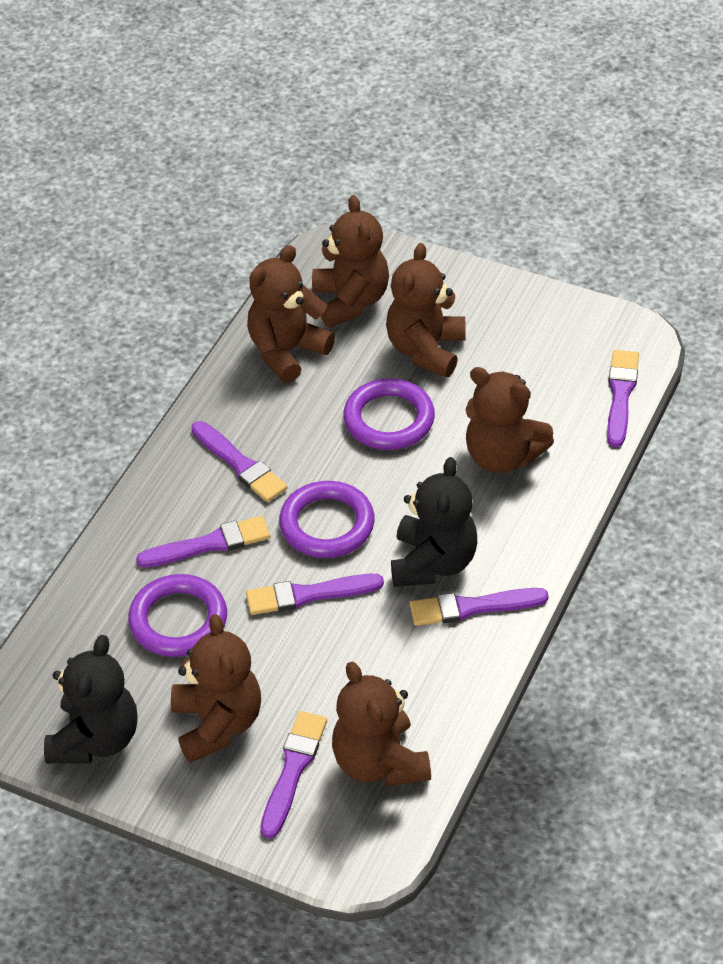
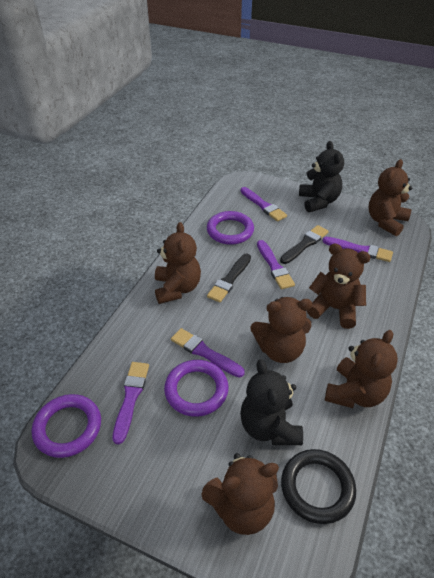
black brush: none = 0 -> [207,254,251,302] [280,225,329,264] = 2
black ring: none = 0 -> [281,449,356,524] = 1
purple brush: [136,516,270,568] [191,421,288,502] [246,574,384,615] [261,711,327,838] [410,588,549,626] [607,350,639,447] = 6 -> [113,362,149,444] [171,328,245,378] [240,187,287,222] [257,240,295,289] [322,237,393,262] = 5

